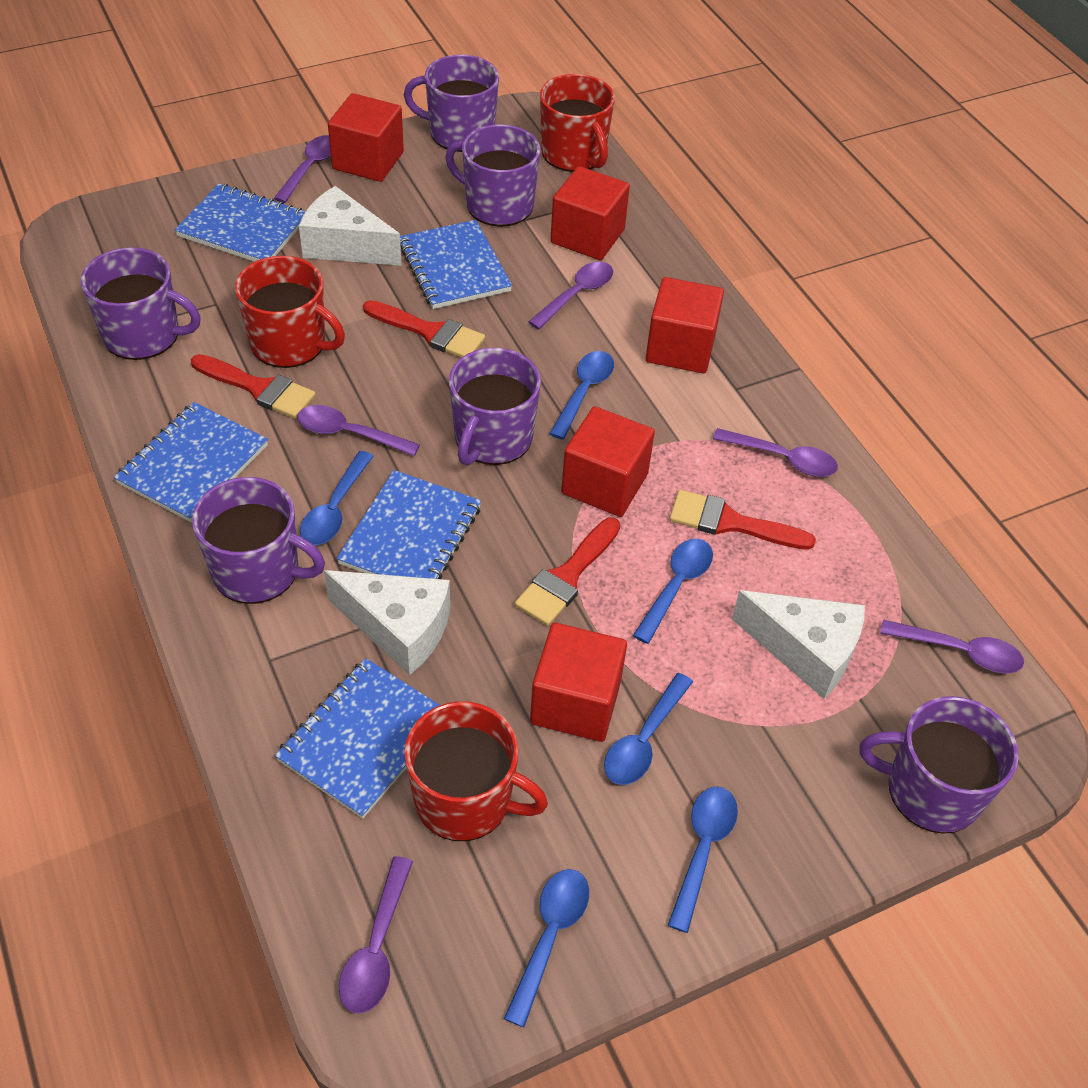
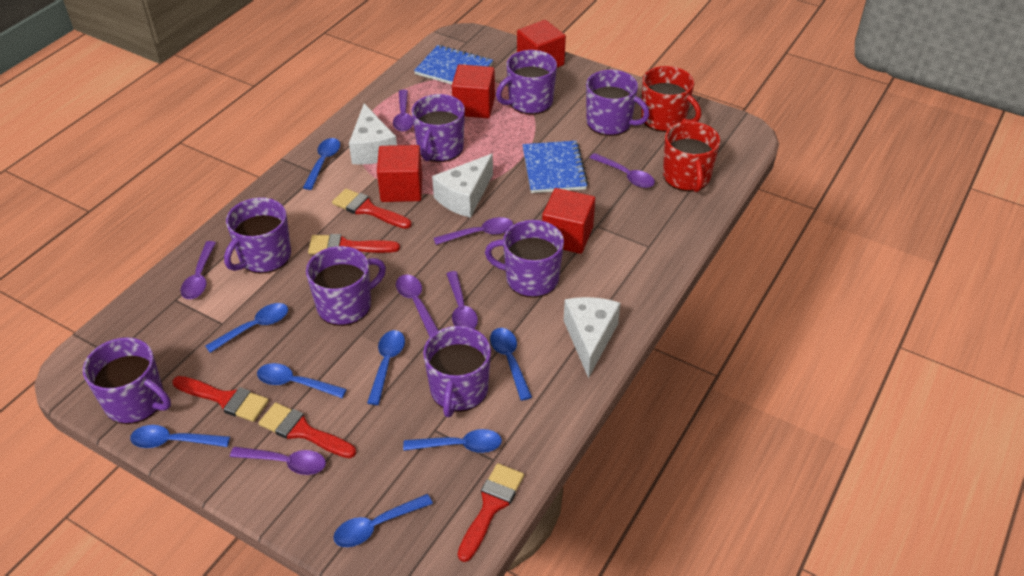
blue notebook: [114,402,268,522] [175,184,306,262] [275,658,440,819] [337,470,481,579] [400,220,512,309] = 5 -> [414,45,493,84] [522,141,588,193] = 2
blue spoon: [300,451,374,545] [504,869,589,1027] [549,351,614,440] [604,673,693,785] [633,539,713,644] [668,786,738,933] = 6 -> [130,425,230,448] [205,303,288,353] [257,363,347,398] [303,138,340,190] [333,494,433,547] [367,330,405,405] [403,429,502,453] [490,328,532,401] = 8
purple mug: [81,247,201,360] [192,477,325,604] [404,55,499,152] [445,124,540,227] [449,348,541,466] [860,696,1019,834] = 6 -> [83,337,171,424] [224,197,291,273] [306,246,386,326] [412,94,465,162] [423,326,491,417] [485,220,564,298] [496,50,557,115] [586,70,650,136] = 8
purple spoon: [274,135,331,203] [297,405,420,456] [339,856,413,1013] [528,261,613,329] [713,428,838,477] [880,619,1024,673] = 6 -> [180,241,216,299] [230,447,326,475] [393,90,413,132] [396,274,439,337] [434,217,513,245] [446,271,478,329] [590,153,655,188] = 7
red brush: [191,354,316,419] [363,300,485,358] [515,517,620,626] [669,490,816,550] = 4 -> [172,376,269,422] [258,403,356,458] [308,234,400,255] [332,189,412,229] [458,463,524,562] = 5
red cube: [328,93,404,182] [530,623,627,742] [550,166,630,260] [561,406,655,517] [645,277,724,373] = 5 -> [377,145,422,202] [452,64,495,118] [517,20,566,68] [542,188,595,254] = 4
red mug: [235,256,345,368] [404,701,548,841] [540,74,615,172] = 3 -> [641,66,701,132] [663,121,720,192] = 2

